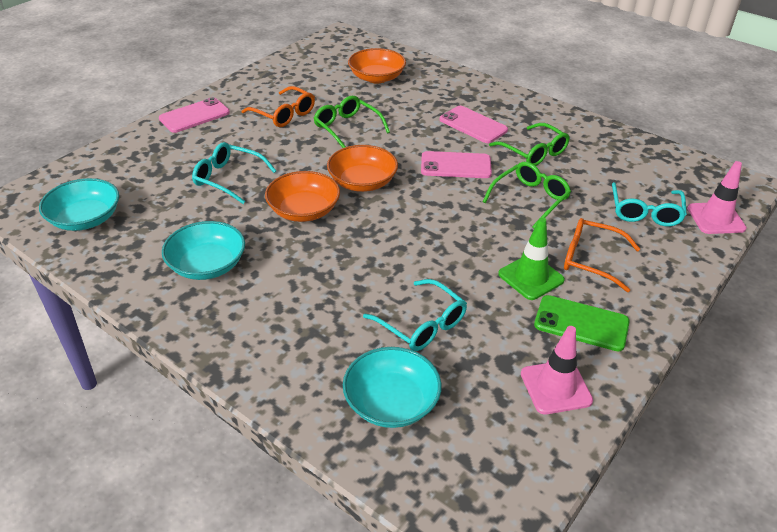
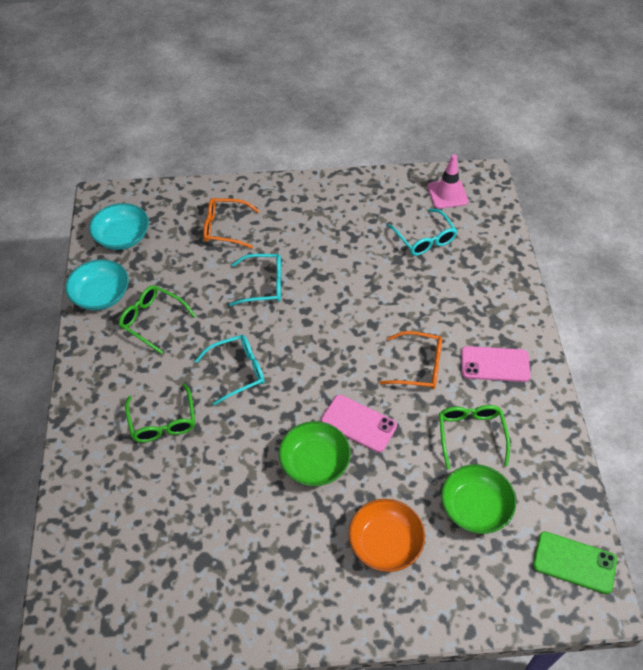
green bowl: none = 0 -> [279,421,351,486] [441,464,516,534] = 2
green traffic cone: [498,217,565,300] = 1 -> none = 0
orange bowl: [265,171,340,222] [327,145,398,192] [348,48,406,84] = 3 -> [349,499,425,572] = 1
pink phone: [159,97,230,133] [421,151,492,178] [440,106,508,143] = 3 -> [321,395,397,452] [461,346,530,382] = 2
pink traffic cone: [521,326,593,415] [687,161,747,234] = 2 -> [427,154,468,209] = 1
turquoise bowl: [39,178,119,231] [162,221,245,280] [343,347,442,428] = 3 -> [65,259,129,310] [89,203,149,250] = 2

